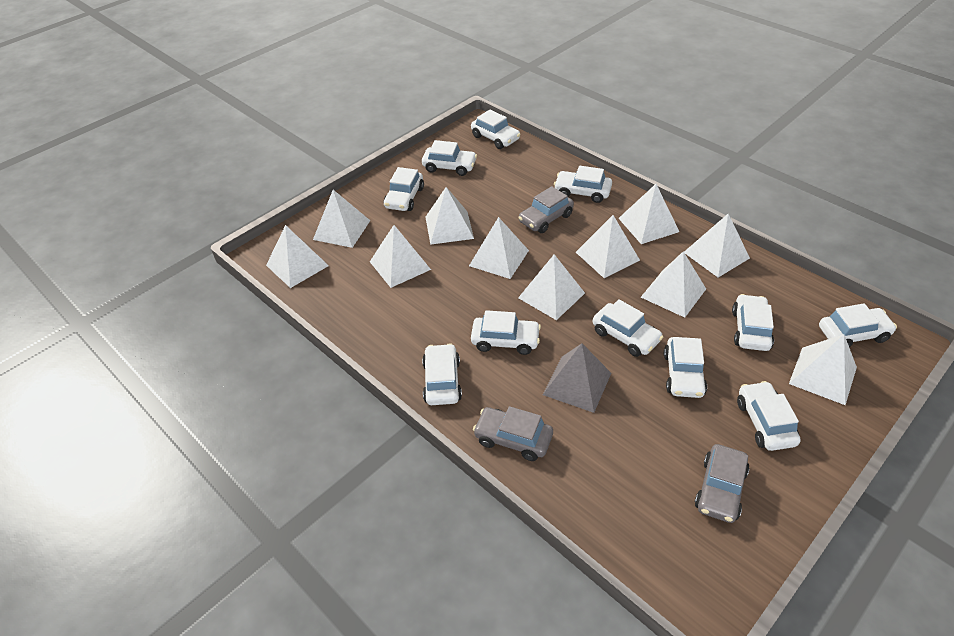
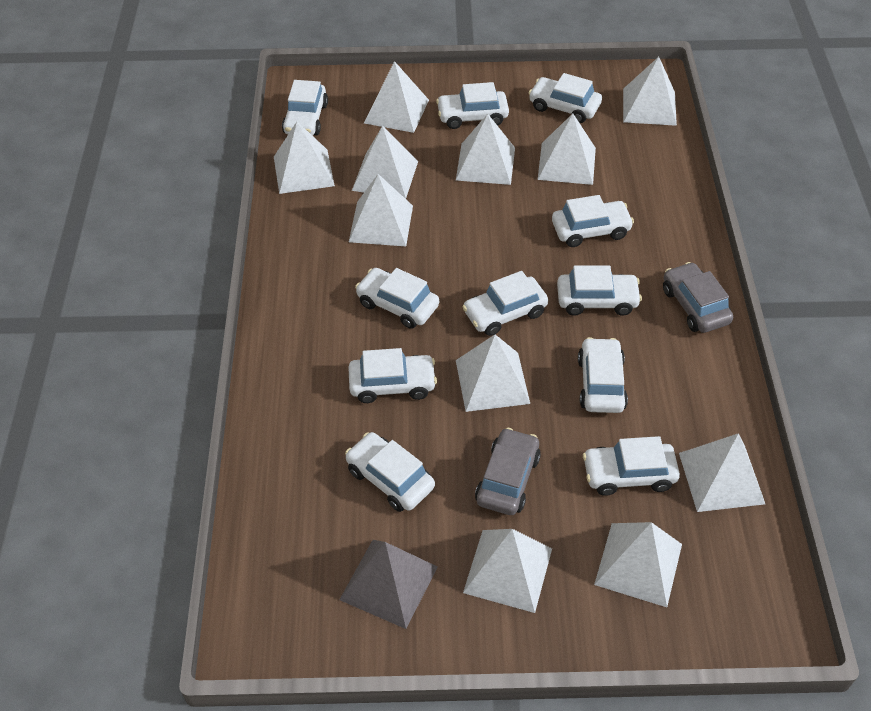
grey car: [473,406,553,461] [518,186,574,233] [695,444,750,523] = 3 -> [475,428,541,515] [663,262,733,333] = 2

